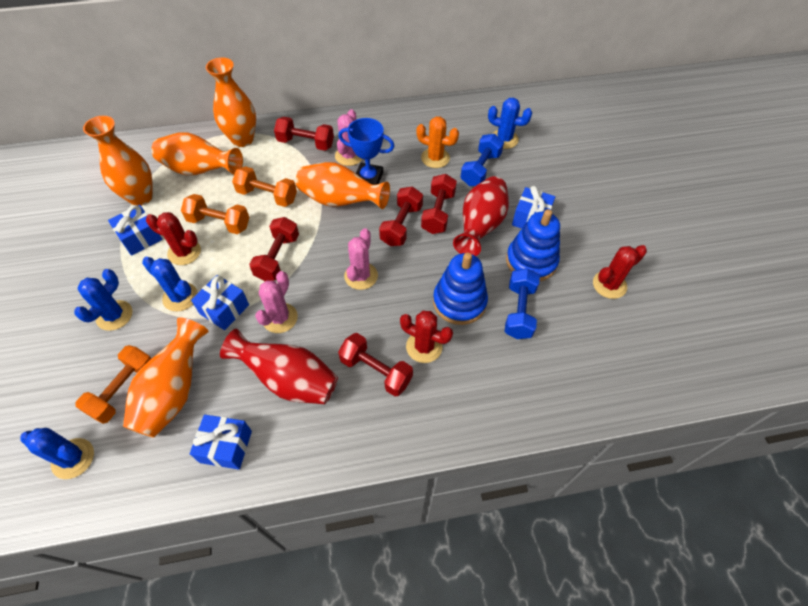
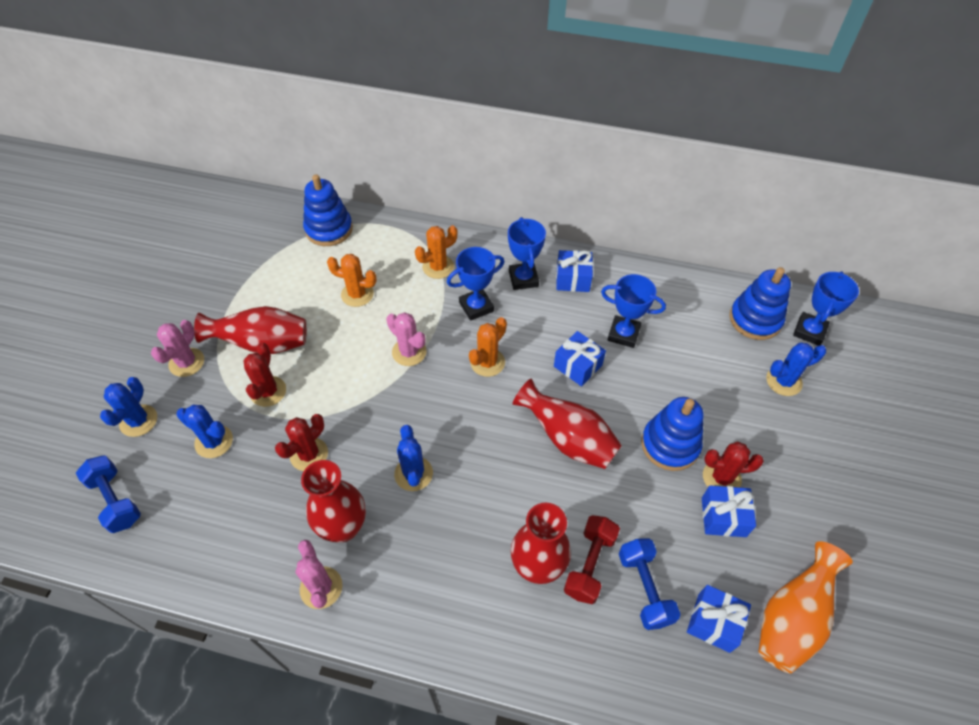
blue stacking toy: [433,253,488,325] [506,209,560,282] = 2 -> [303,174,353,246] [641,397,703,471] [729,267,791,340] = 3
blue trophy: [338,118,395,185] = 1 -> [447,247,504,321] [508,217,546,290] [601,274,666,348] [793,271,859,346] = 4
orange cactus: [416,117,459,168] = 1 -> [327,254,377,307] [415,225,458,279] [469,317,507,377] = 3
orange dumbbell: [75,345,152,424] [181,194,249,234] [232,166,297,207] = 3 -> none = 0
orange vase: [83,116,153,206] [123,317,209,438] [151,133,243,175] [206,57,256,147] [296,162,390,209] = 5 -> [758,541,853,673] = 1
red dumbbell: [249,217,299,281] [274,117,334,151] [338,333,413,396] [379,186,423,246] [421,174,457,234] = 5 -> [564,515,620,604] = 1
red vase: [220,329,338,404] [453,176,509,256] = 2 -> [194,306,307,354] [301,460,366,542] [511,503,571,584] [513,379,622,469] = 4

